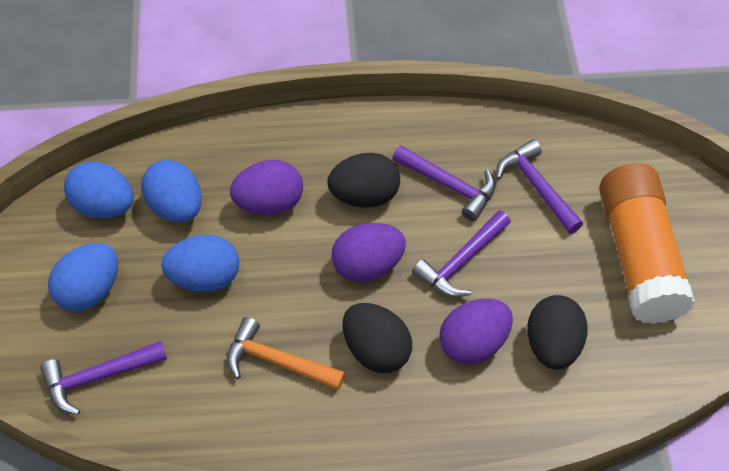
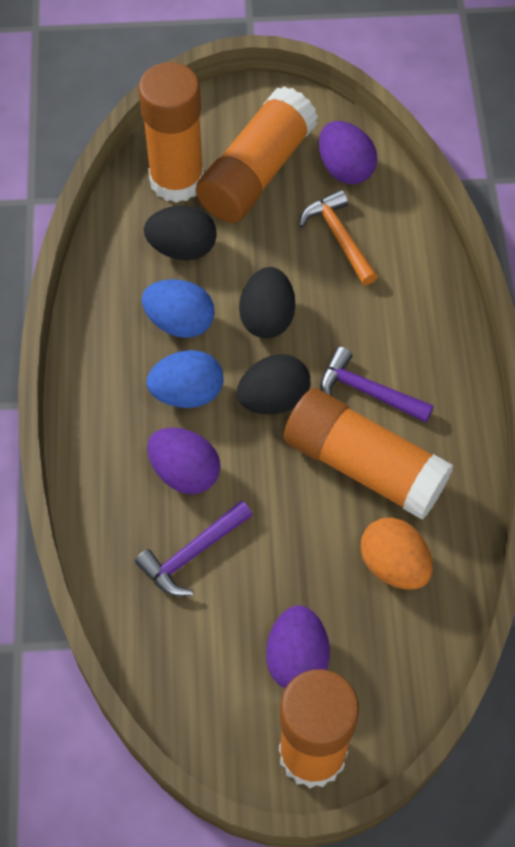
blue egg: [48,243,118,311] [64,161,134,219] [141,160,202,223] [161,235,239,292] = 4 -> [142,279,215,338] [147,350,223,408] = 2
orange egg: none = 0 -> [360,517,433,590] = 1
orange glue stick: [599,163,695,324] = 1 -> [138,62,204,203] [196,86,318,223] [279,669,359,788] [283,388,454,519] = 4
purple hammer: [40,341,167,415] [392,145,496,221] [412,210,511,297] [496,139,583,234] = 4 -> [135,501,252,596] [320,347,434,423] = 2

